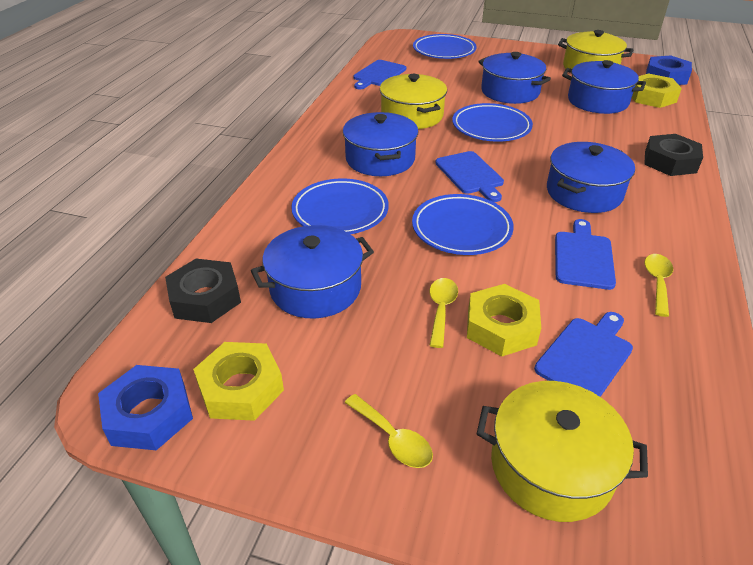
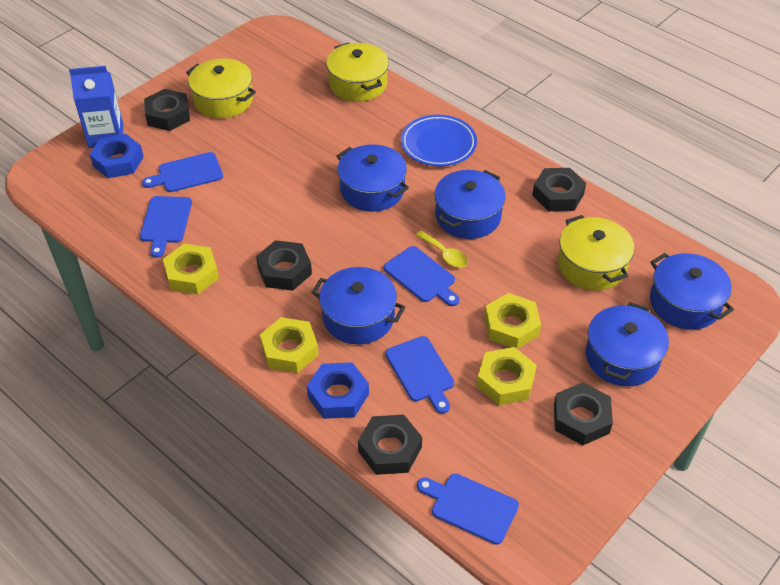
black nut: [165,259,241,323] [644,134,703,176] = 2 -> [144,89,190,131] [256,240,312,291] [358,415,422,475] [532,168,586,211] [554,382,613,445] = 5
blue carton: none = 0 -> [69,66,123,148] = 1
blue cutting board: [353,60,406,89] [435,151,504,202] [534,312,633,397] [555,219,616,290] = 4 -> [140,196,192,258] [142,152,223,192] [384,246,459,306] [385,336,454,414] [417,473,519,545] = 5
blue plate: [291,179,389,234] [412,194,514,255] [413,34,477,59] [452,103,533,142] = 4 -> [401,115,477,166] = 1
yellow nut: [193,342,284,421] [467,284,541,357] [632,73,682,108] = 3 -> [163,244,219,295] [260,317,319,373] [477,347,537,405] [485,293,541,349] = 4
yellow spoon: [345,394,433,468] [429,278,458,348] [644,254,673,317] = 3 -> [416,230,468,268] = 1

